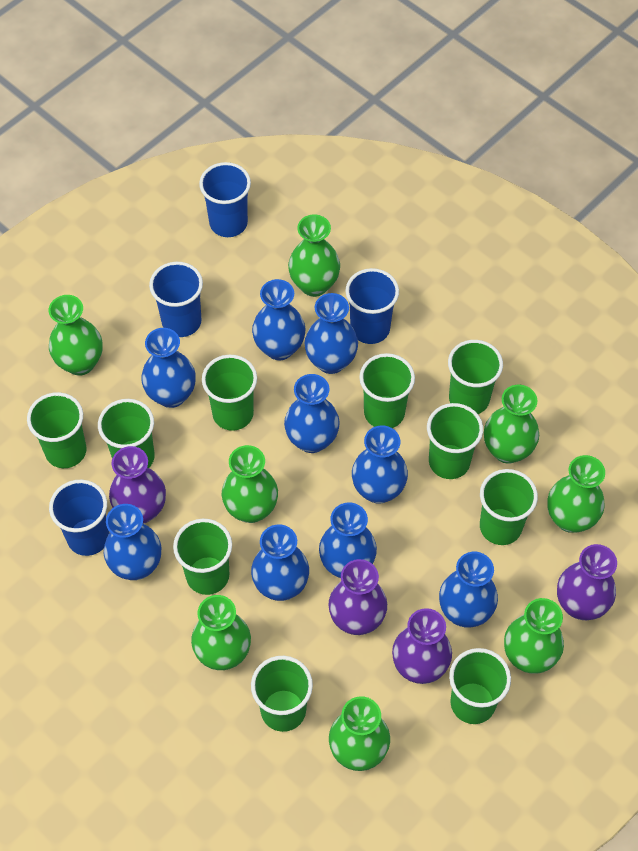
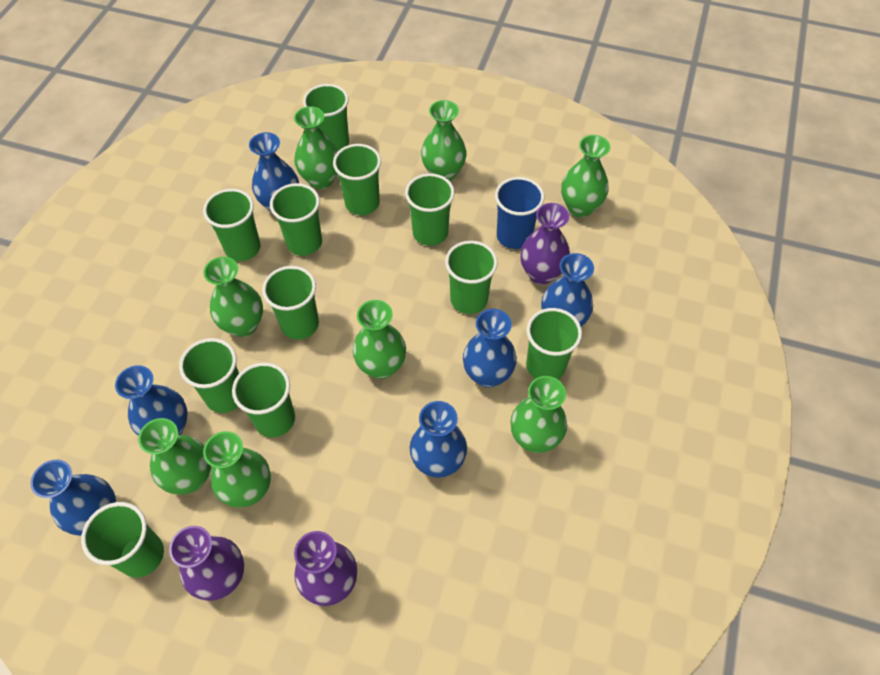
blue cup: [49,480,110,556] [149,262,203,337] [199,162,251,237] [345,268,399,344] = 4 -> [495,177,545,249] = 1
blue vase: [104,504,161,580] [141,328,196,408] [251,524,309,601] [252,279,305,360] [284,374,340,453] [304,293,358,374] [319,502,377,578] [352,425,408,504] [439,552,498,628] = 9 -> [31,460,116,536] [115,365,188,436] [249,132,299,211] [410,401,467,478] [463,309,517,388] [541,253,594,326] = 6
green cup: [27,392,87,468] [98,399,155,468] [173,519,232,595] [202,355,257,431] [251,656,313,732] [359,353,415,428] [427,403,483,479] [448,340,503,414] [449,648,511,724] [480,469,538,545] = 10 -> [81,502,164,577] [179,338,239,413] [203,189,261,261] [232,362,295,437] [262,266,319,340] [270,183,322,256] [303,84,349,151] [333,144,381,215] [405,173,455,246] [445,241,498,314] [526,308,582,379] = 11
purple vase: [109,446,166,524] [329,559,387,635] [392,608,452,684] [557,544,617,620] = 4 -> [169,526,244,601] [294,531,357,606] [520,203,570,284] = 3

